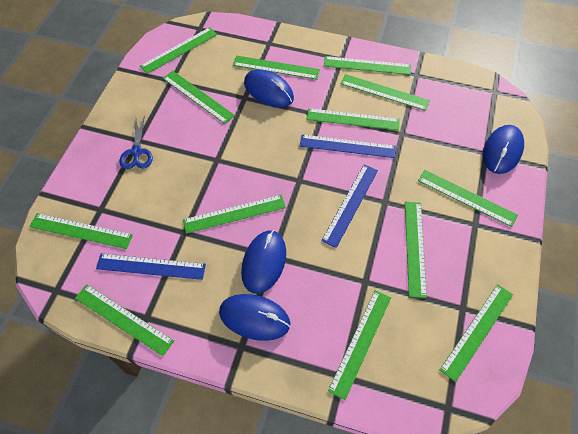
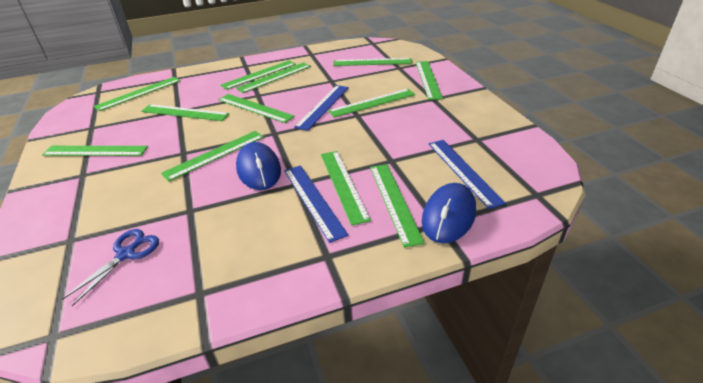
blue mouse: [219,294,290,341] [241,230,286,294] [244,70,294,107] [483,125,524,174] = 4 -> [236,142,281,190] [422,183,476,244] = 2
green ruler: [30,213,133,249] [75,284,174,356] [140,27,217,74] [163,71,235,124] [183,195,286,234] [233,56,320,80] [306,108,400,131] [324,56,411,75] [328,290,391,400] [340,74,430,111] [405,202,427,298] [418,170,518,227] [440,284,513,382] = 13 -> [42,146,148,156] [94,77,181,111] [141,104,229,121] [161,131,264,181] [218,94,295,123] [220,61,296,90] [236,63,311,93] [321,151,371,226] [328,89,415,118] [333,58,412,66] [370,164,425,248] [416,61,443,100] = 12

